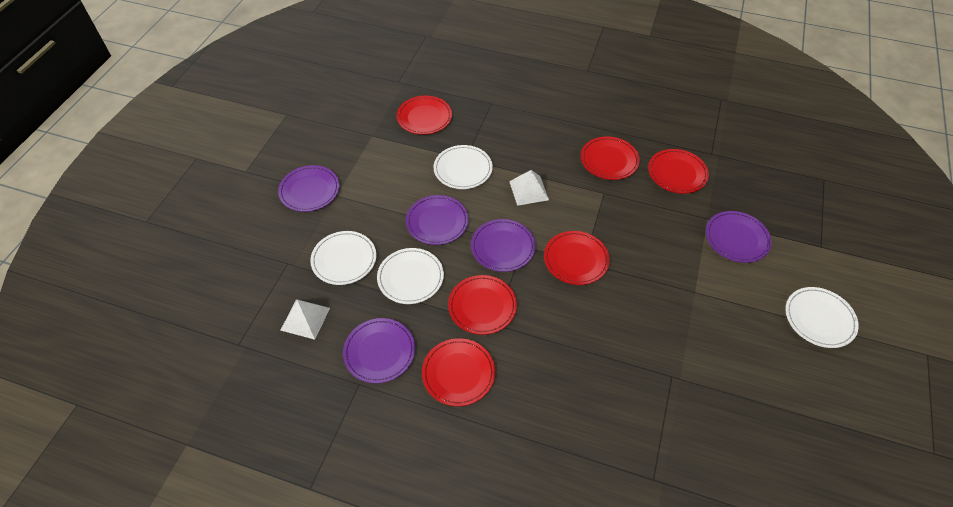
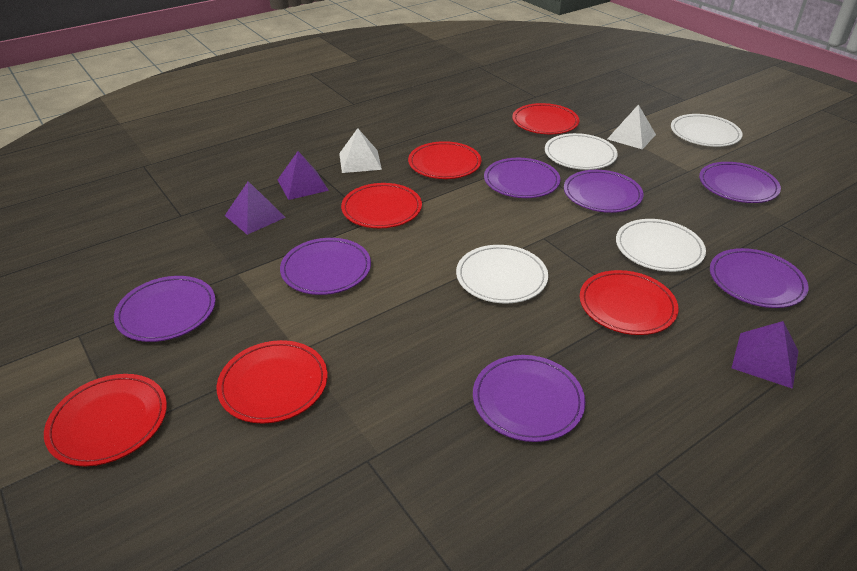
purple plate: [278,165,340,212] [343,318,415,383] [406,195,469,245] [471,219,536,272] [706,211,771,263] = 5 -> [114,276,216,342] [280,238,371,295] [473,355,585,442] [484,158,560,198] [564,170,644,213] [699,162,781,203] [710,248,809,308] = 7
purple pyramid: none = 0 -> [225,181,286,235] [278,151,329,200] [732,321,799,389] = 3

